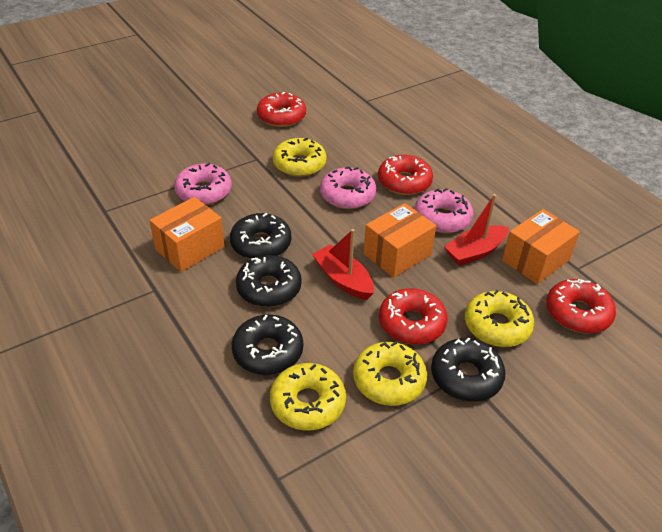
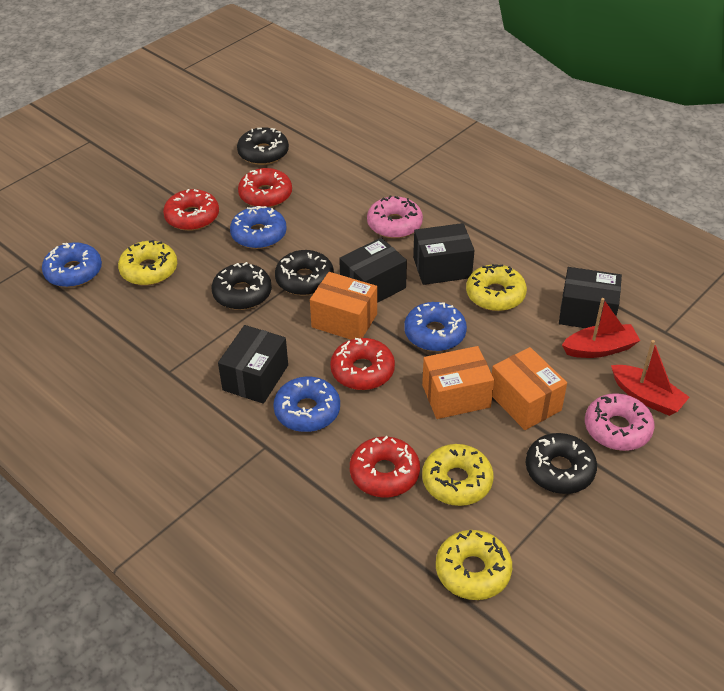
black box: none = 0 -> [218,325,288,404] [339,238,407,303] [413,223,475,285] [559,267,622,328] = 4
blue donut: none = 0 -> [42,242,102,287] [230,206,287,249] [273,377,340,432] [404,302,467,351] = 4
pink donut: [174,163,232,205] [320,166,376,209] [415,188,473,233] = 3 -> [367,195,423,238] [585,393,655,451] = 2

